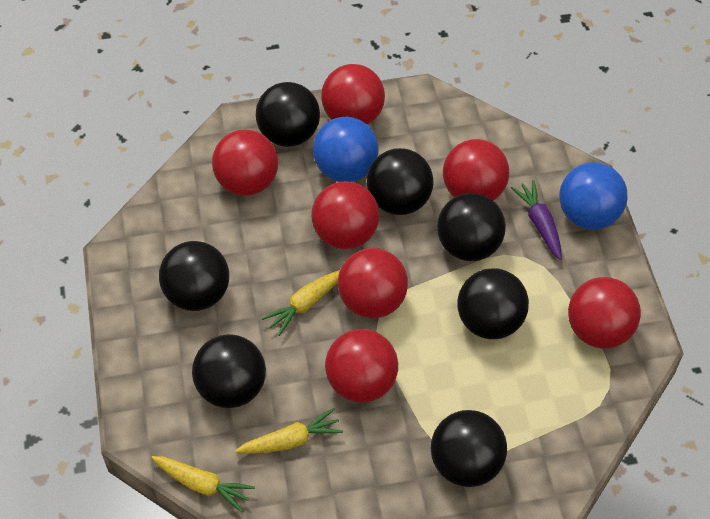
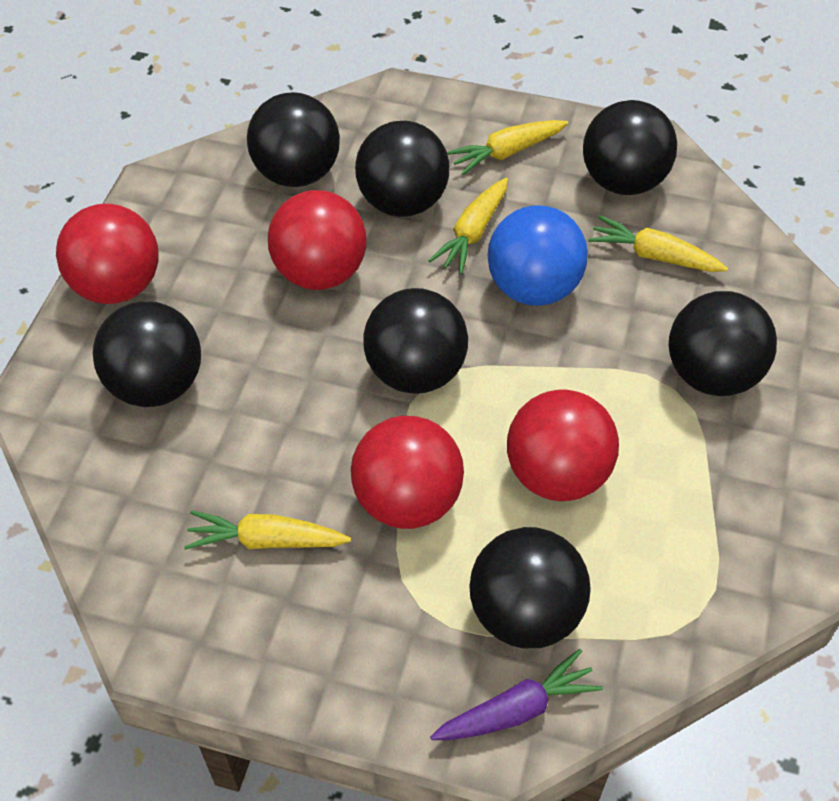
blue ball: [313,117,378,182] [559,162,628,230] = 2 -> [487,205,588,306] = 1
red ball: [212,130,278,196] [311,181,379,249] [321,64,385,125] [325,329,398,403] [338,248,408,318] [443,139,509,201] [568,277,641,349] = 7 -> [56,204,159,304] [268,190,367,290] [351,416,464,529] [507,389,619,501] = 4
yellow carrot: [151,456,255,513] [235,408,343,454] [262,270,340,336] = 3 -> [184,510,351,550] [428,178,508,274] [447,120,568,175] [588,215,728,272] = 4

